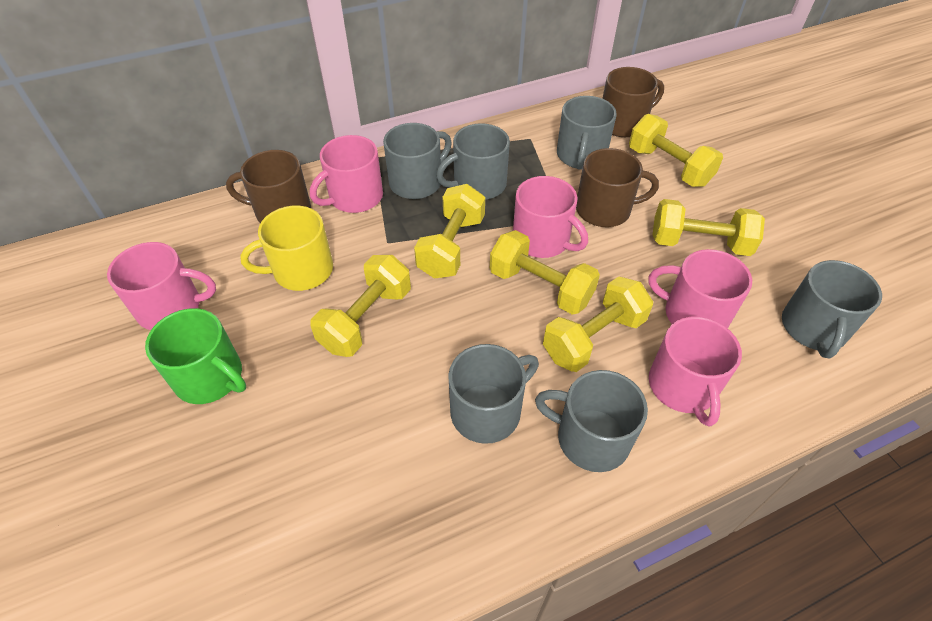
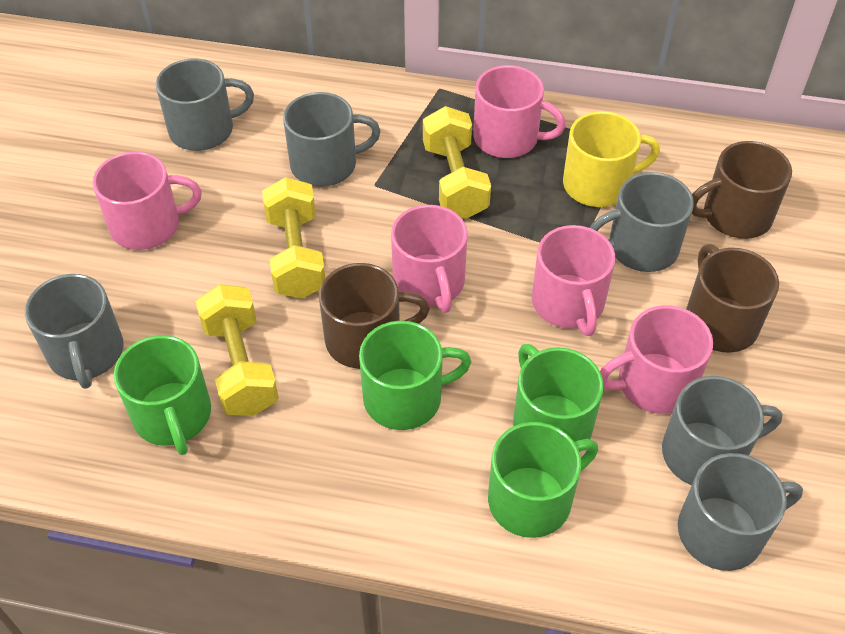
green mug: [145,308,246,404] = 1 -> [114,335,211,455] [359,321,471,430] [488,422,598,538] [513,344,604,452] = 4
yellow dumbbell: [310,255,411,357] [414,184,485,279] [490,230,600,315] [543,276,653,372] [629,114,723,187] [653,199,765,256] = 6 -> [196,284,279,416] [262,177,325,299] [423,106,491,219] = 3

